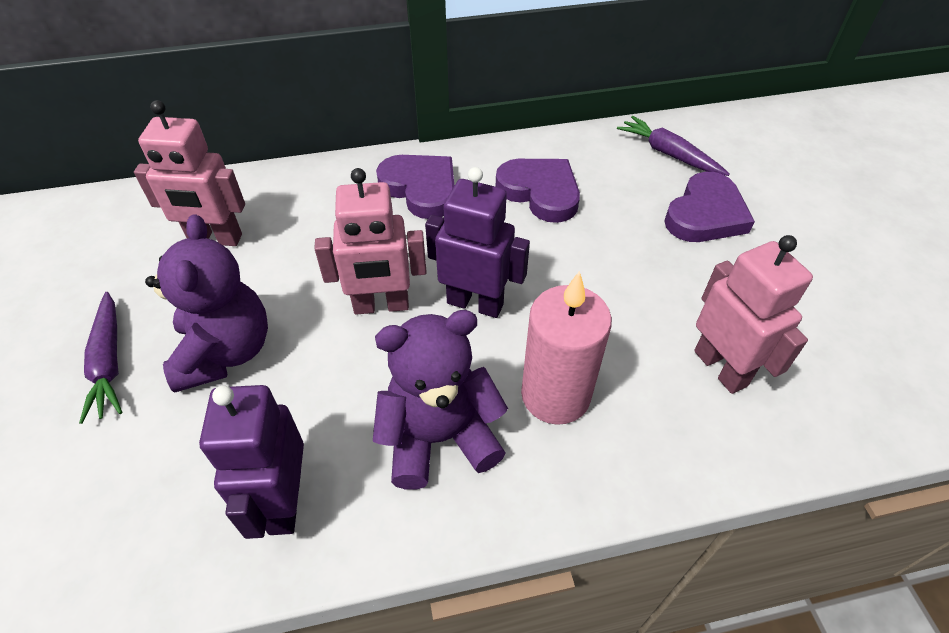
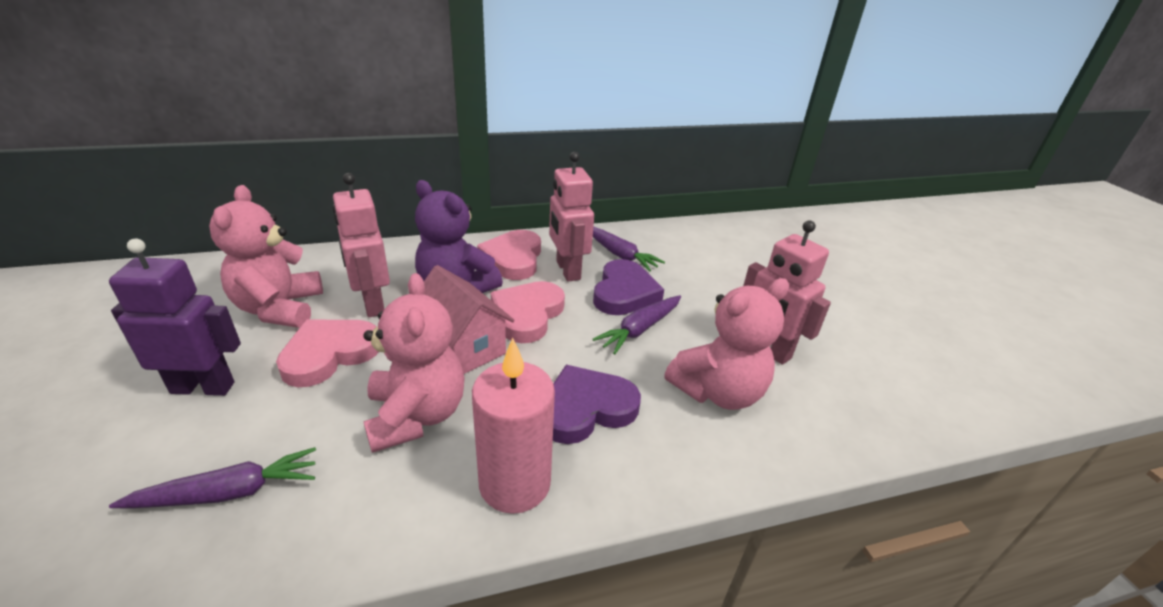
pink heart: none = 0 -> [276,319,378,387] [477,230,541,280] [491,281,565,343] = 3
pink house: none = 0 -> [424,265,515,374] = 1
pink teddy bear: none = 0 -> [209,185,323,328] [363,273,465,453] [664,278,789,410] = 3
purple carrot: [79,292,122,424] [617,116,730,176] = 2 -> [109,447,316,508] [593,226,665,271] [593,295,681,354] = 3
purple heart: [376,155,454,219] [496,159,580,223] [664,172,755,242] = 3 -> [553,365,641,444] [593,259,664,315] = 2
purple robot: [199,385,304,539] [425,167,530,318] = 2 -> [109,239,241,396] = 1
purple teddy bear: [145,214,268,393] [373,310,508,490] = 2 -> [415,180,503,293] = 1

